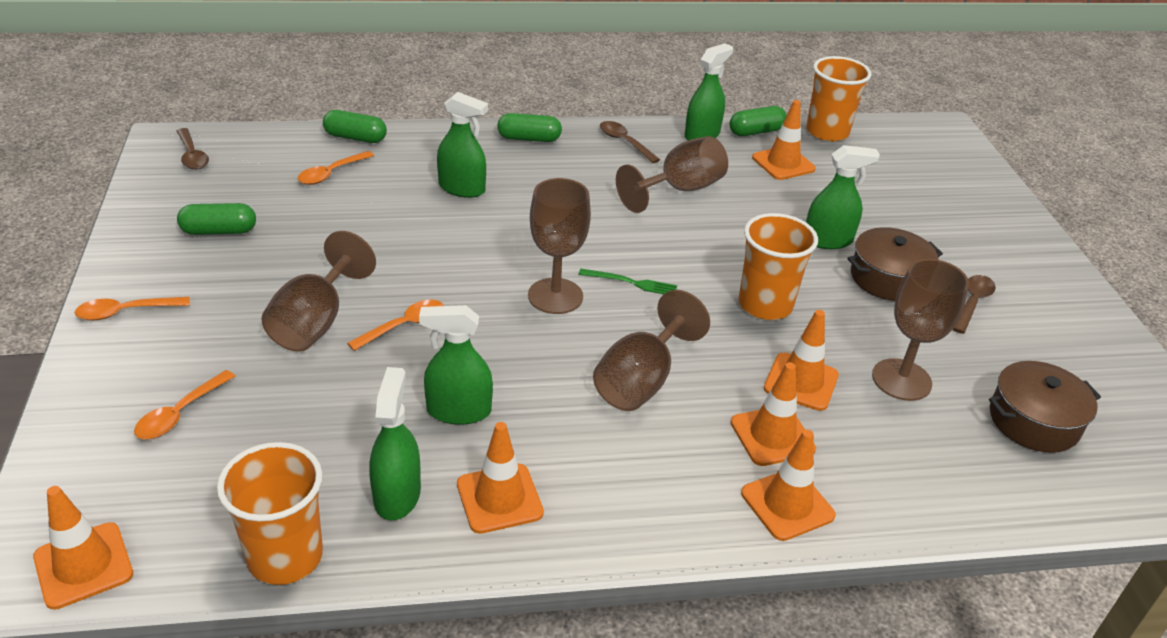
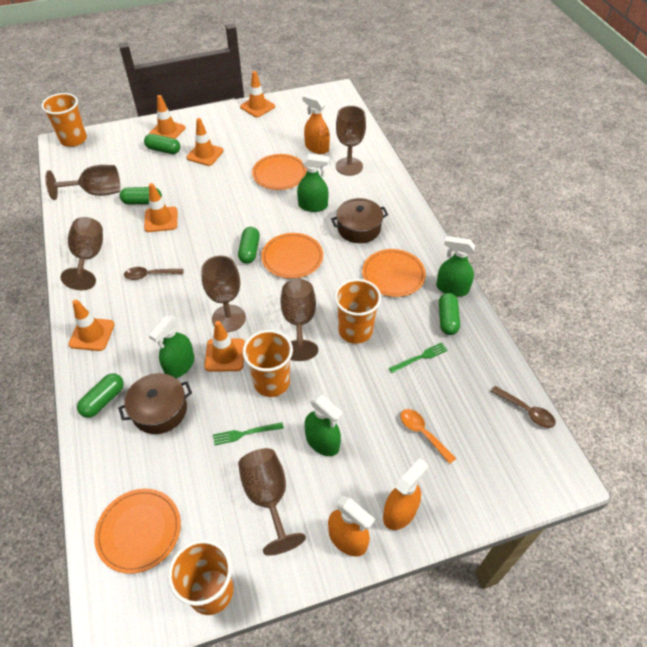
brown goblet: [262,231,376,352] [528,178,591,314] [593,290,710,411] [616,136,728,213] [872,259,969,401] = 5 -> [45,165,120,200] [60,217,103,290] [201,256,246,332] [238,448,306,556] [281,279,318,361] [336,106,366,176] = 6
brown spoon: [177,128,209,170] [600,121,660,163] [953,275,996,334] = 3 -> [124,267,183,280] [491,386,556,428] = 2
green capsule: [177,203,256,235] [323,110,387,143] [497,113,562,142] [730,106,787,136] = 4 -> [77,373,124,418] [120,187,162,205] [144,134,180,154] [238,227,260,264] [439,293,460,335] = 5
green fork: [579,269,677,294] = 1 -> [213,422,284,445] [389,343,448,373] = 2
green spray bottle: [369,367,421,521] [419,305,493,425] [437,92,488,198] [685,43,733,140] [806,145,880,249] = 5 -> [149,315,194,378] [297,154,329,212] [305,394,343,456] [436,236,475,297] = 4
orange cup: [217,442,323,585] [738,213,818,320] [806,56,871,141] = 3 -> [41,93,87,147] [168,539,233,615] [243,330,293,397] [334,279,381,344] = 4
orange plate: none = 0 -> [94,489,181,574] [252,154,307,190] [261,233,323,279] [362,249,426,297] = 4
orange spoon: [74,297,190,321] [134,370,236,439] [298,151,374,185] [347,300,444,351] = 4 -> [400,409,456,464] = 1
orange spray bottle: none = 0 -> [302,94,330,154] [328,496,375,557] [383,458,428,530] = 3

